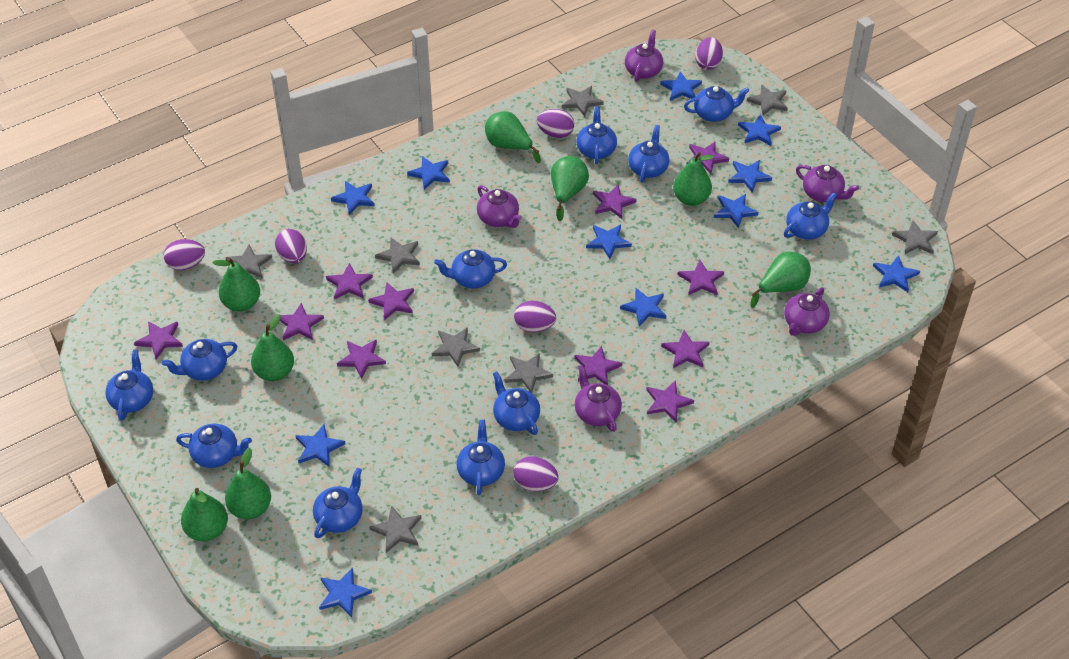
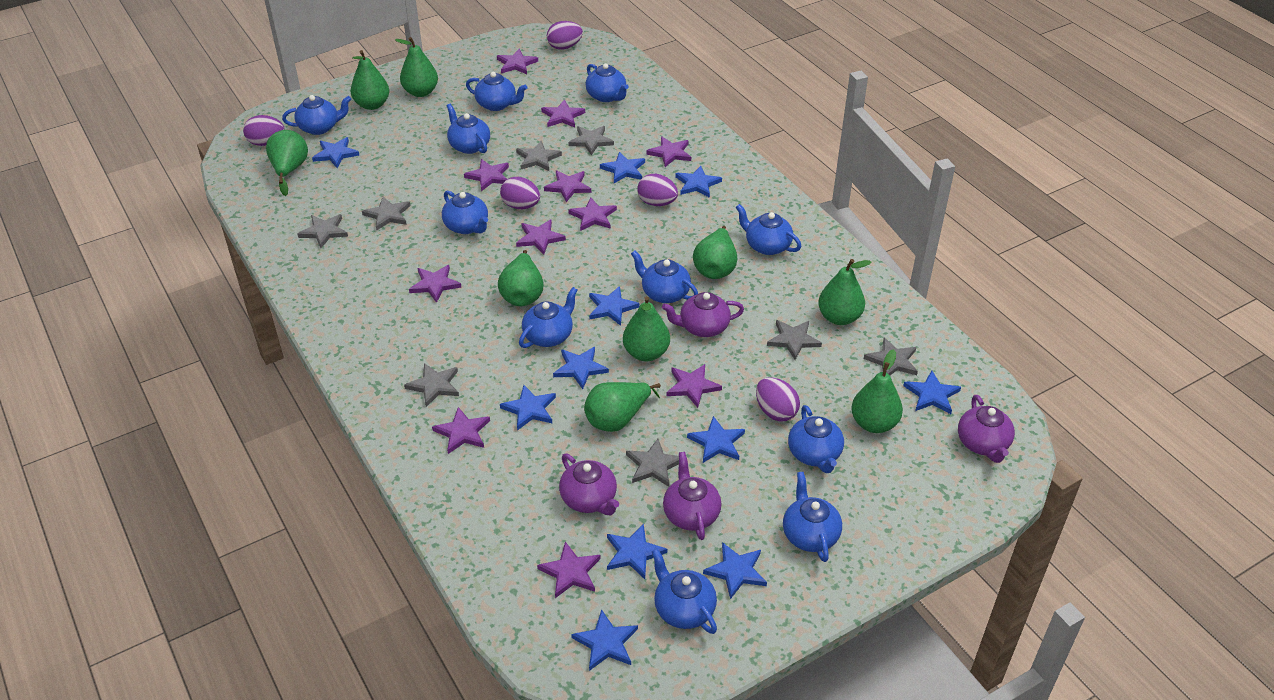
green pear: [181,488,228,541] [213,257,260,312] [225,448,271,519] [251,314,294,381] [485,111,541,163] [551,156,589,221] [673,152,714,206] [750,252,811,308] = 8 -> [266,130,308,196] [351,50,389,110] [395,37,438,97] [498,250,544,306] [584,382,661,432] [623,296,670,361] [693,226,737,279] [818,259,872,325] [851,349,903,433] = 9
purple egg: [164,239,205,270] [275,229,307,263] [513,456,559,491] [514,301,556,332] [537,109,574,138] [695,37,723,70] = 6 -> [243,115,285,146] [500,177,540,209] [547,21,583,50] [637,174,678,206] [756,377,800,422] = 5
purple teapot: [477,185,522,228] [575,365,622,432] [625,30,663,82] [784,287,830,336] [796,165,859,202] = 5 -> [559,453,619,515] [662,292,744,337] [663,452,721,540] [958,395,1015,463] = 4

